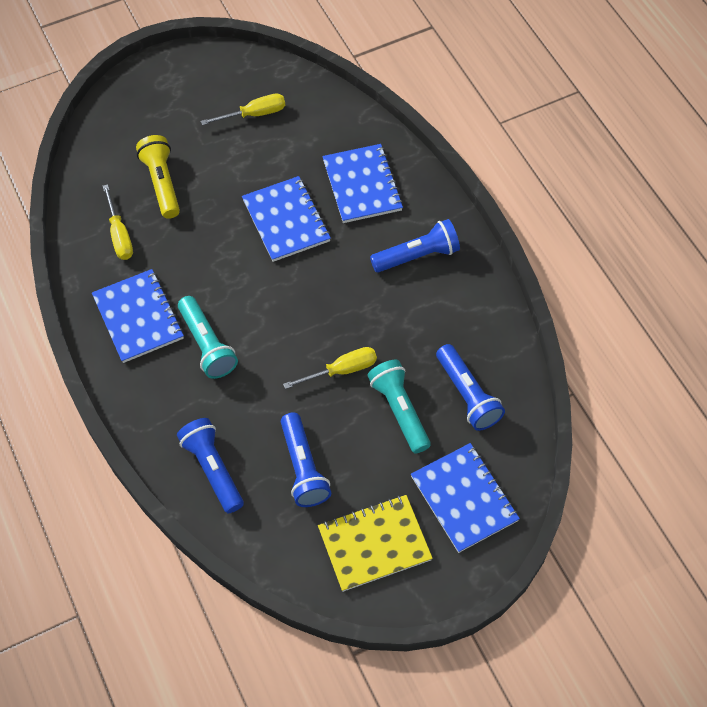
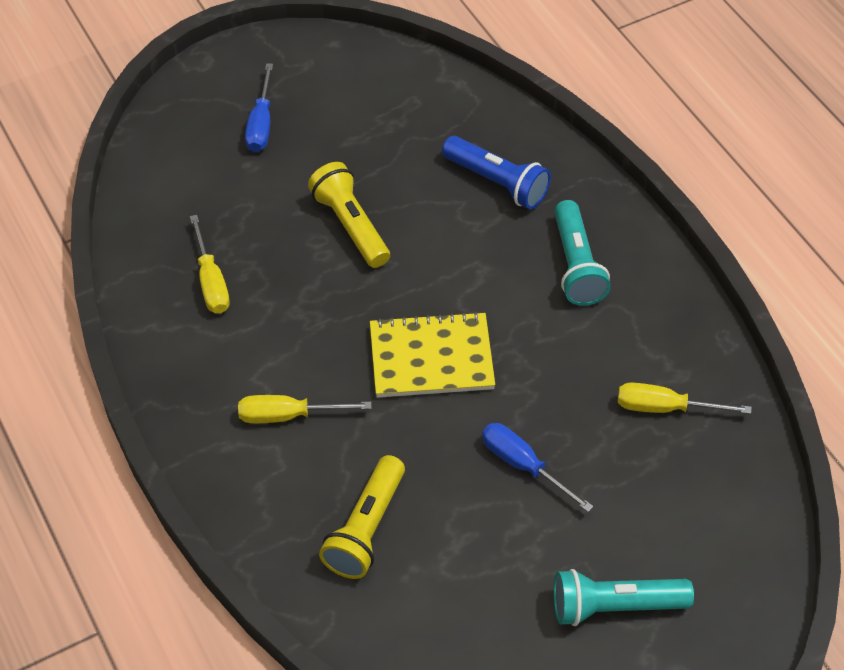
blue flashlight: [177,418,244,513] [281,412,331,507] [370,219,460,273] [436,344,505,431] = 4 -> [442,136,551,209] = 1
blue notebook: [92,269,184,363] [242,176,331,262] [322,144,403,223] [411,443,520,553] = 4 -> none = 0
blue screwdriver: none = 0 -> [245,63,273,152] [482,423,593,512] = 2
yellow flashlight: [136,135,180,219] = 1 -> [308,162,390,268] [319,455,405,579] = 2

